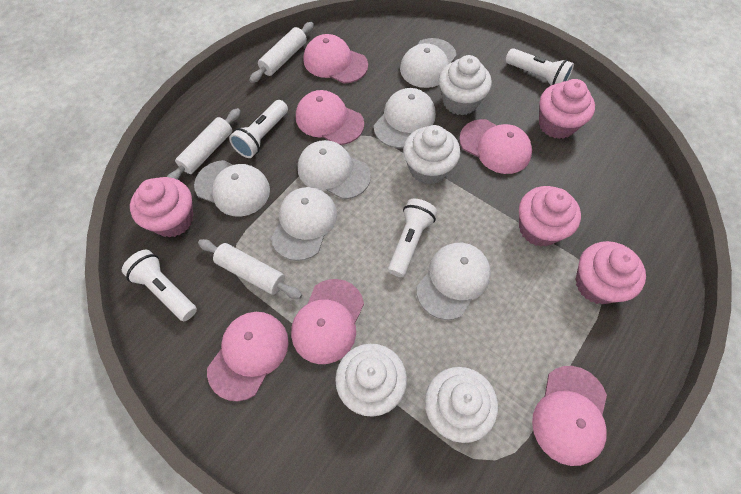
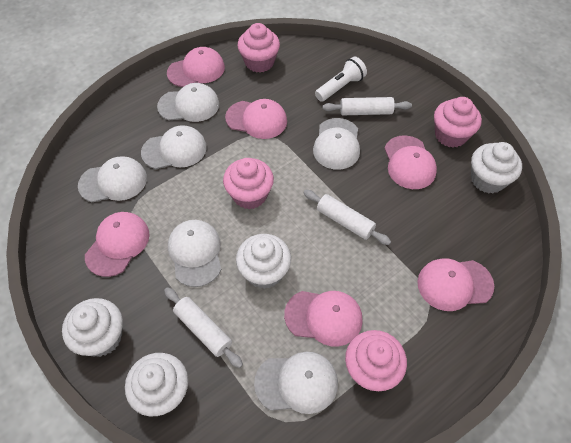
white flashlight: [122,250,197,321] [229,100,288,158] [388,199,437,277] [505,48,574,85] = 4 -> [315,56,367,102] = 1

